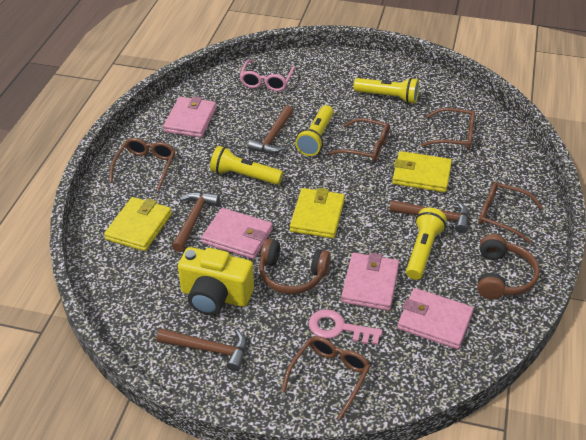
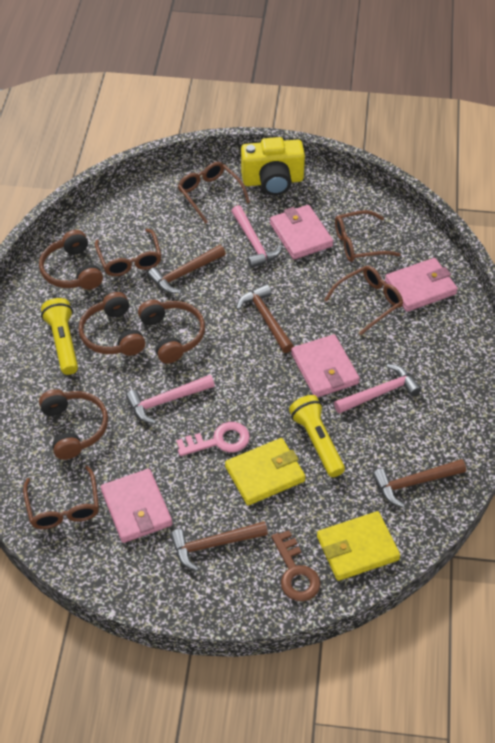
brown headphones: [259,239,331,294] [477,234,540,299] = 2 -> [39,230,103,290] [39,389,108,460] [79,292,145,356] [138,300,205,364] = 4
brown key: none = 0 -> [271,530,321,601] = 1
pink glasses: [240,60,296,91] = 1 -> none = 0
pink hammer: none = 0 -> [126,375,215,424] [231,205,282,268] [334,364,421,414] = 3
yellow flashlight: [210,146,283,185] [295,105,334,156] [353,77,419,104] [406,207,447,280] = 4 -> [41,298,78,375] [289,395,345,477] = 2
yellow wallet: [104,197,172,251] [290,188,345,238] [392,151,452,192] = 3 -> [225,438,306,506] [317,511,400,581] = 2

